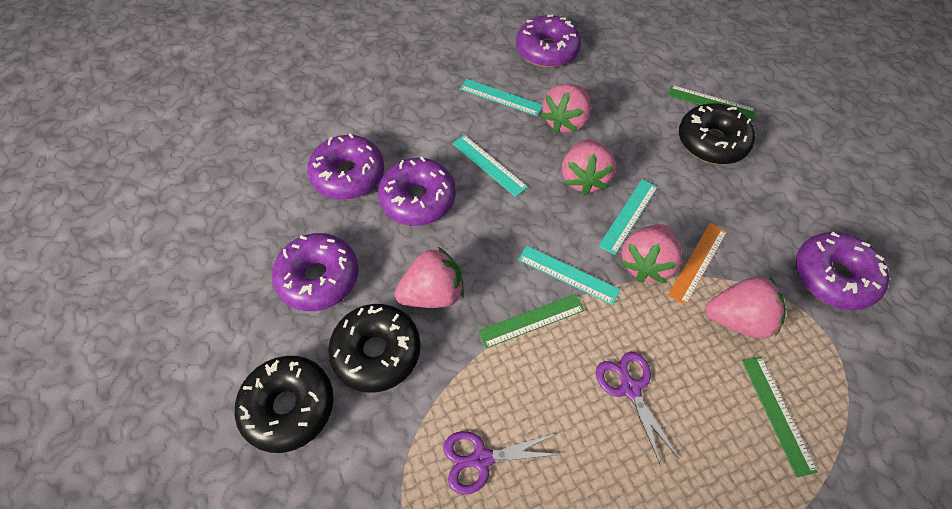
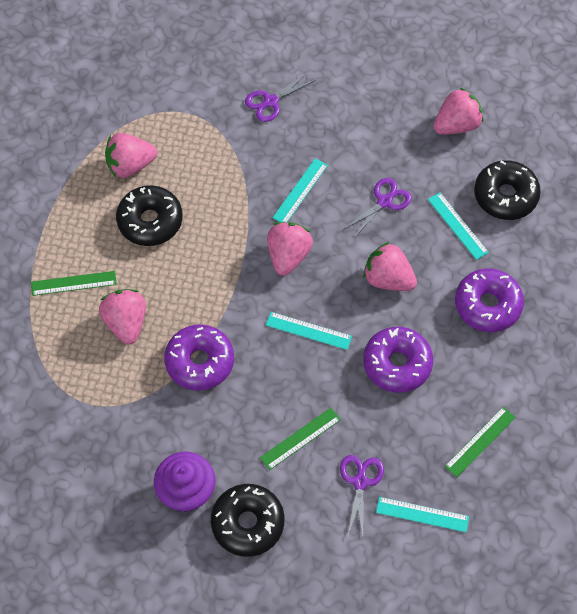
orange ruler: [668,223,727,306] = 1 -> none = 0
purple cupcake: none = 0 -> [154,452,215,512] = 1
purple donut: [272,233,359,311] [307,133,384,200] [378,157,456,226] [516,14,581,68] [796,232,889,310] = 5 -> [164,324,234,391] [363,327,433,393] [455,268,524,332] = 3
purple scissors: [443,431,562,495] [596,352,679,466] = 2 -> [245,72,316,122] [340,455,384,538] [343,178,412,239] = 3

